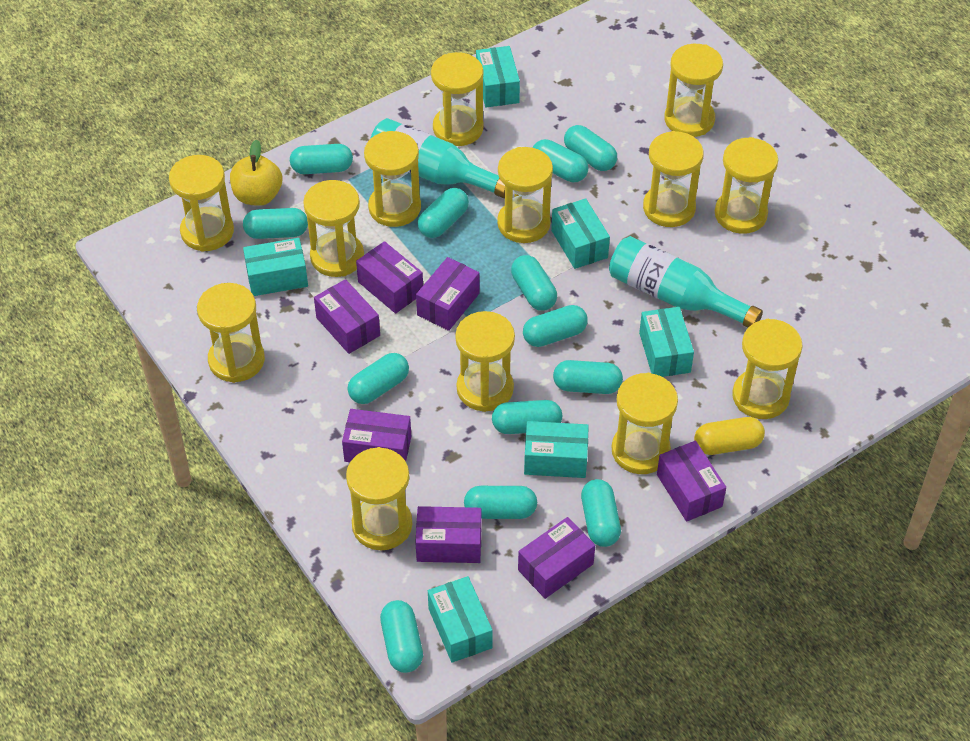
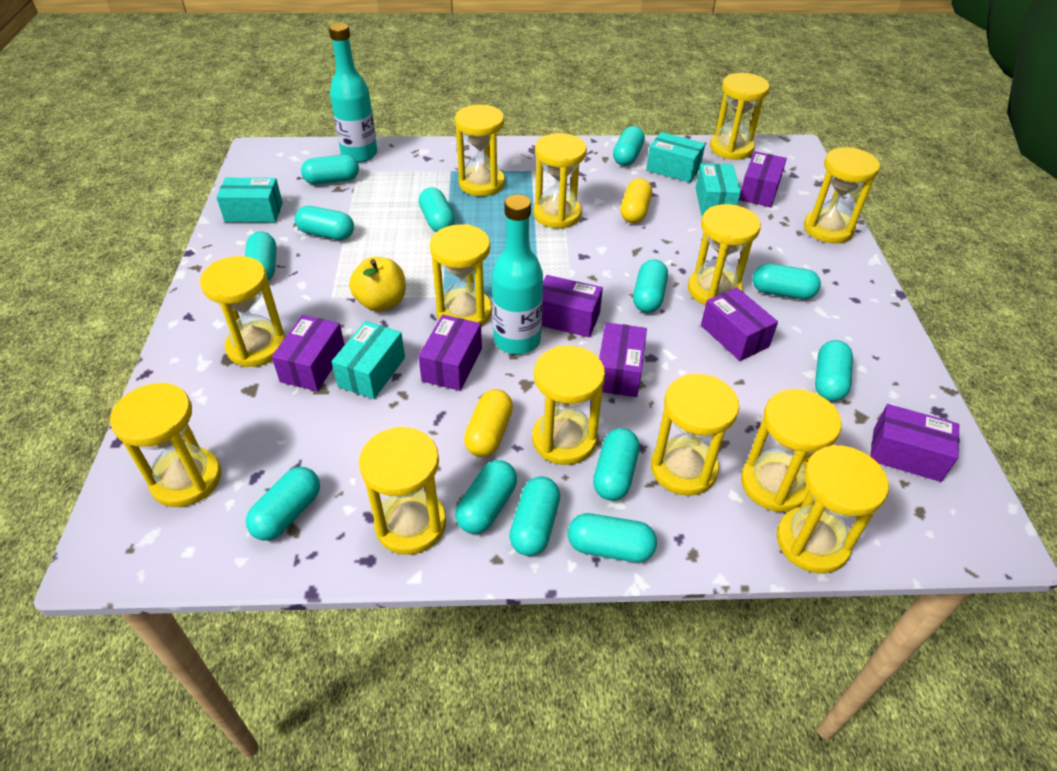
turquoise box: [243,238,308,296] [428,576,493,663] [476,46,520,107] [524,421,589,478] [551,198,610,269] [639,307,694,377] = 6 -> [216,178,283,223] [331,321,405,399] [646,132,705,183] [696,164,741,216] = 4
yellow capsule: [694,417,765,455] = 1 -> [464,389,513,457] [620,178,652,223] = 2

